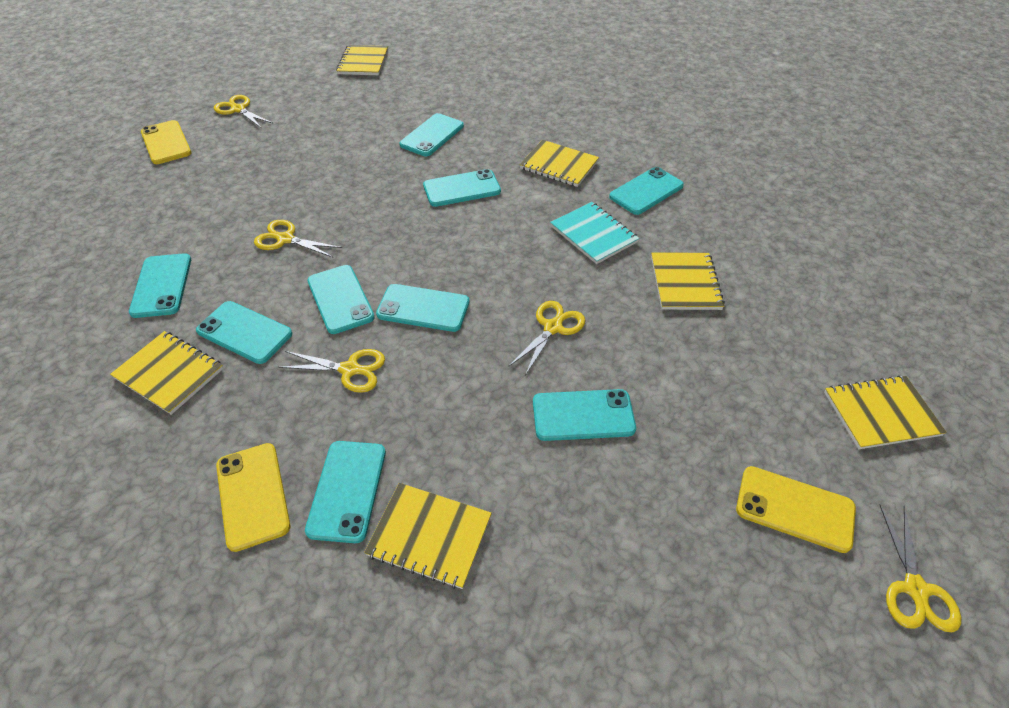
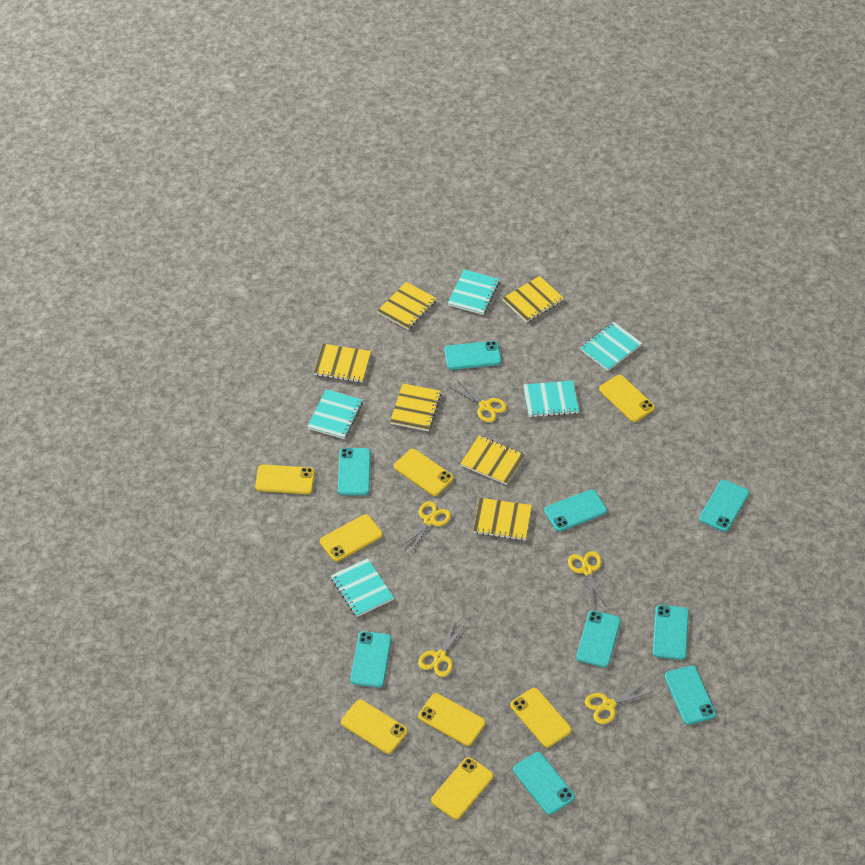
turquoise notebook: [550,202,639,264] = 1 -> [307,389,363,439] [331,558,394,617] [448,269,499,315] [523,381,579,417] [580,322,642,371] = 5
yellow phone: [141,120,191,164] [216,443,290,552] [736,466,856,553] = 3 -> [255,464,315,494] [320,514,383,561] [341,700,408,754] [394,449,454,496] [418,693,486,746] [431,757,493,820] [510,688,572,748] [599,375,655,422] = 8

